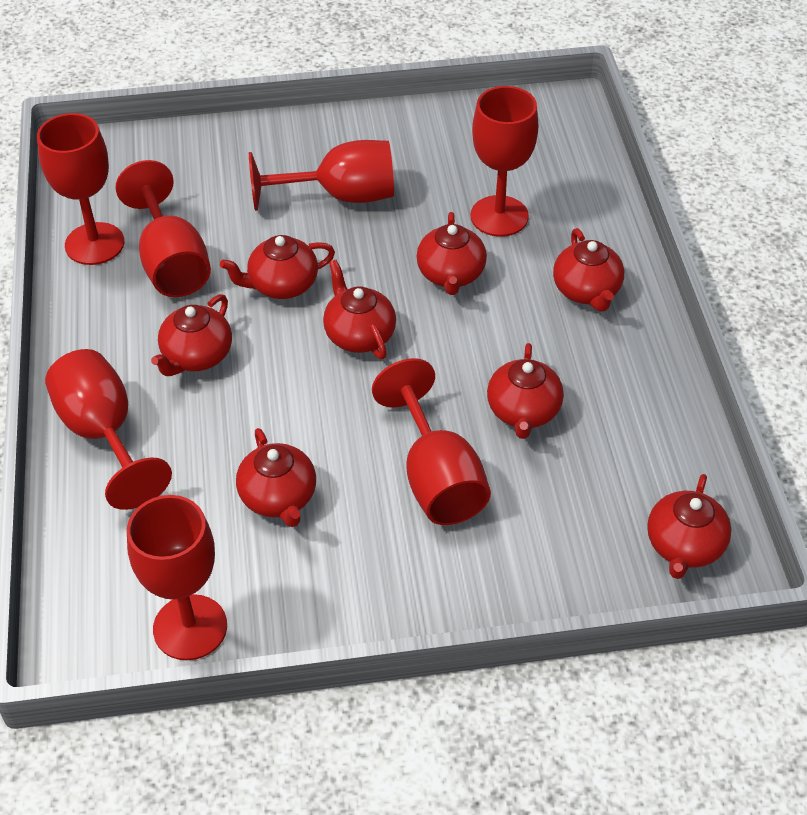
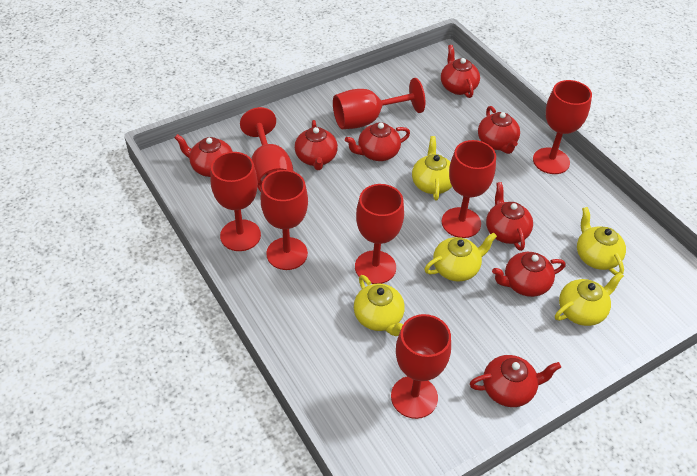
red goblet: [37,113,125,265] [45,349,172,510] [115,160,211,297] [127,495,227,660] [249,140,394,211] [372,358,491,525] [471,86,538,237] = 7 -> [210,152,261,251] [240,107,293,192] [260,170,308,270] [333,78,425,129] [355,184,404,284] [391,314,451,419] [442,140,496,238] [533,80,592,174] = 8
yellow teapot: none = 0 -> [354,275,405,336] [412,136,452,200] [424,232,497,282] [555,272,624,326] [577,207,626,275] = 5

